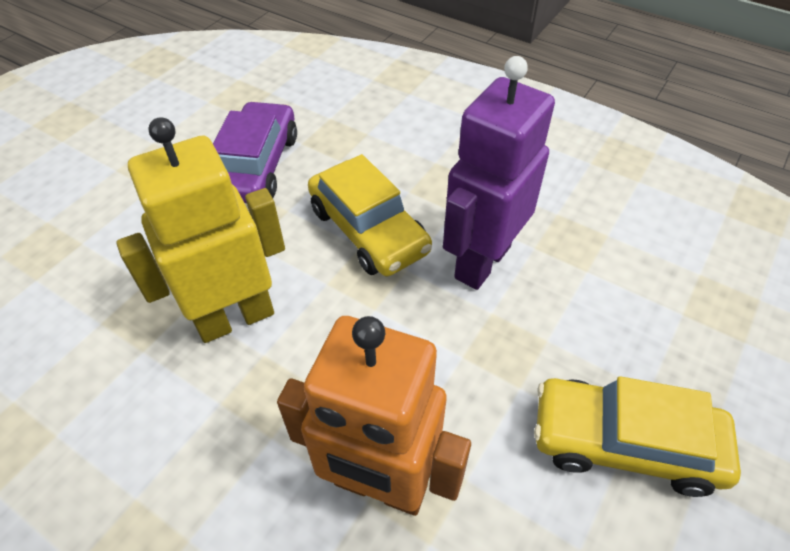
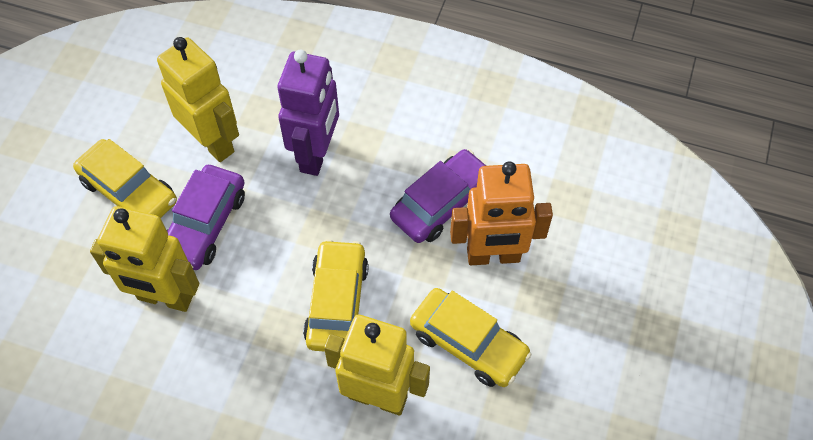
purple car: [213,101,297,203] = 1 -> [167,165,245,270] [390,149,486,243] = 2
yellow car: [308,154,432,276] [534,376,741,497] = 2 -> [73,139,177,218] [303,239,369,352] [410,288,532,387] = 3
yellow robot: [116,117,285,343] = 1 -> [90,206,199,312] [157,37,239,162] [324,315,430,415] = 3

